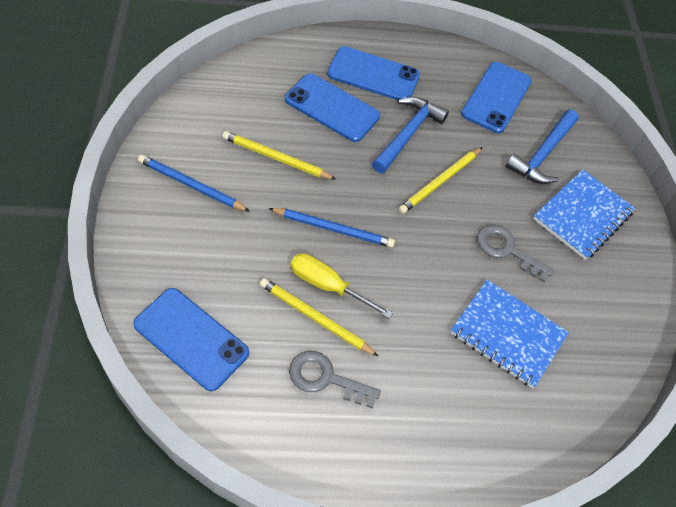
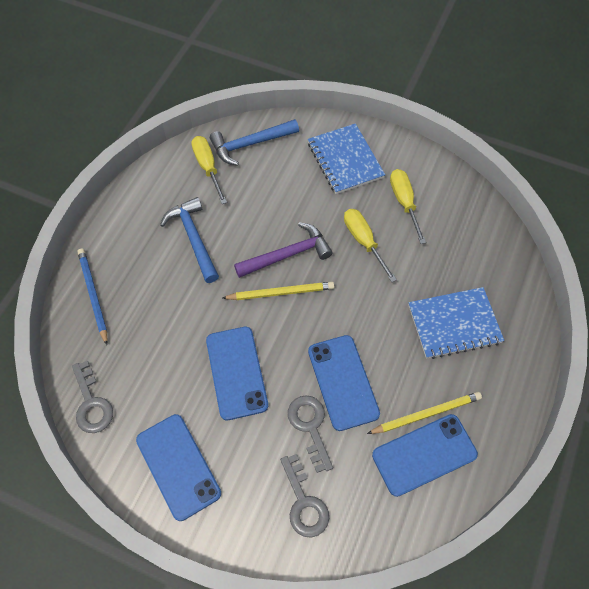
blue pencil: [138,155,250,212] [268,208,395,248] = 2 -> [77,249,107,345] = 1
grey key: [289,351,381,408] [477,224,554,282] = 2 -> [72,361,113,433] [280,454,329,538] [288,395,333,473] = 3
purple hammer: none = 0 -> [234,222,333,278] = 1
yellow pencil: [222,131,336,180] [260,278,378,356] [398,147,483,214] = 3 -> [223,282,334,300] [367,392,482,434] = 2
yellow screwdriver: [290,253,393,319] = 1 -> [191,136,227,204] [344,209,397,282] [390,169,426,244] = 3

